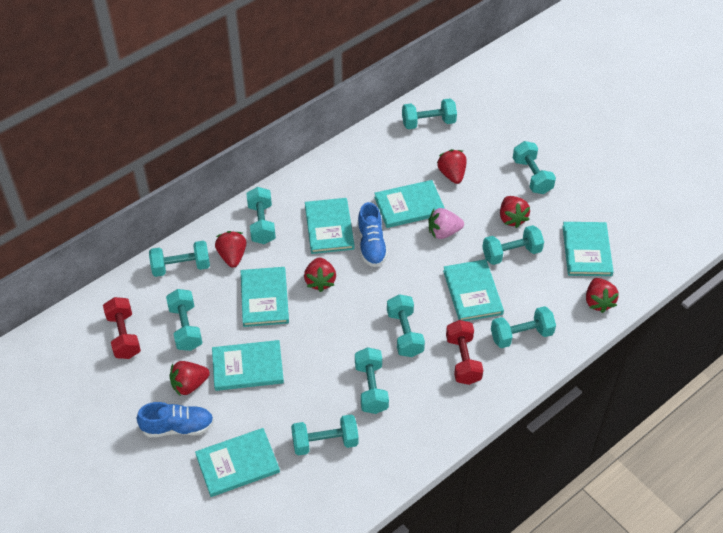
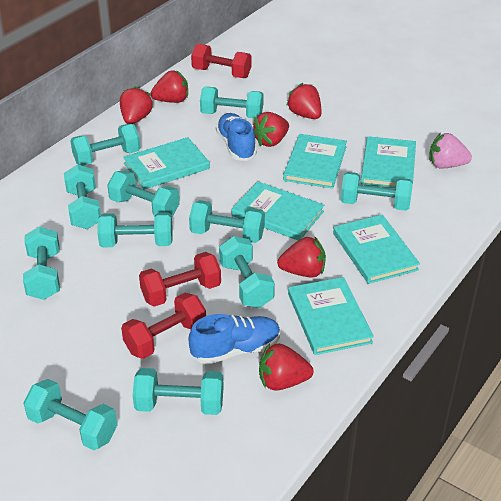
red dumbbell: [103,297,141,359] [446,320,483,385] = 2 -> [121,293,206,359] [139,252,221,307] [191,44,252,78] = 3
turquoise book: [195,428,280,497] [212,340,284,391] [241,267,289,327] [305,198,355,254] [374,180,445,228] [443,259,504,321] [562,222,614,276] = 7 -> [123,137,210,190] [231,182,324,240] [283,134,347,189] [288,277,374,355] [333,215,420,284] [360,136,416,188] = 6
turquoise dumbbell: [149,241,210,277] [166,289,202,351] [246,187,276,244] [291,414,359,456] [355,347,389,414] [387,294,425,357] [402,98,457,129] [482,225,544,265] [491,306,556,348] [513,141,556,194] = 10 -> [23,226,60,300] [23,379,117,450] [64,164,101,229] [70,124,140,166] [97,212,172,248] [107,170,180,217] [132,368,224,415] [189,200,265,243] [200,87,264,118] [219,236,275,308] [341,172,413,211] = 11

